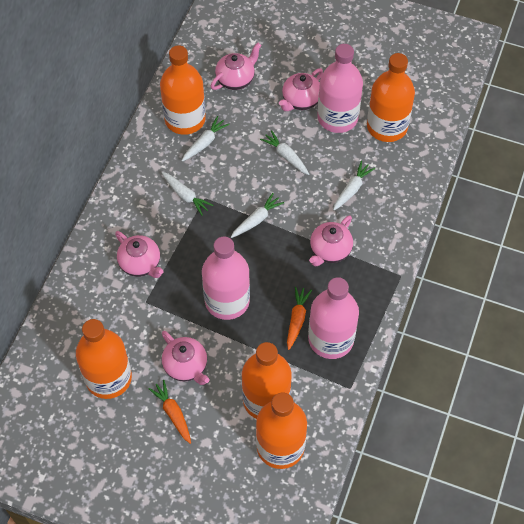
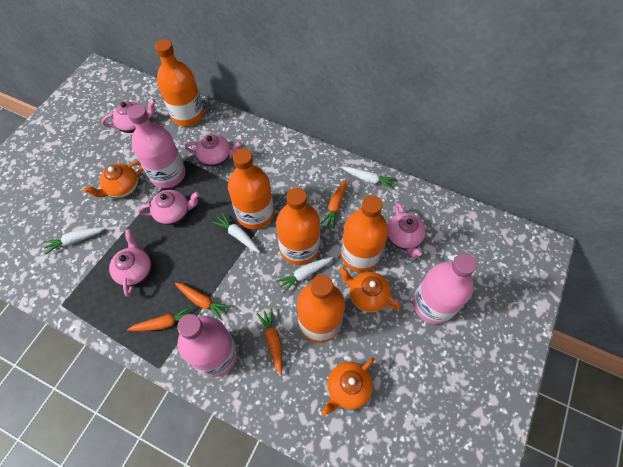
orange carrot: [148,380,191,444] [287,287,312,350] = 2 -> [127,306,193,331] [175,283,231,321] [256,308,282,375] [320,179,347,228] = 4
orange teapot: none = 0 -> [84,162,143,198] [322,357,375,416] [339,267,400,312] = 3
white carrot: [162,172,213,216] [182,116,230,162] [231,193,284,238] [260,130,309,175] [333,161,375,211] = 5 -> [43,227,105,254] [212,213,260,253] [276,257,333,293] [342,167,397,190] = 4

